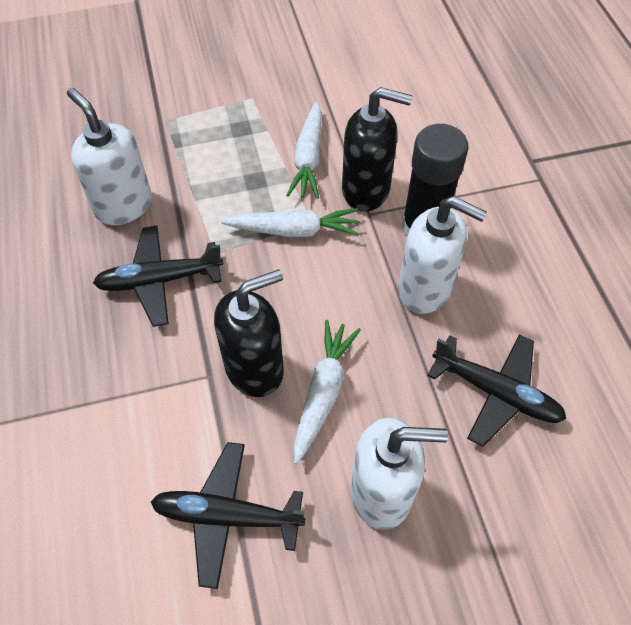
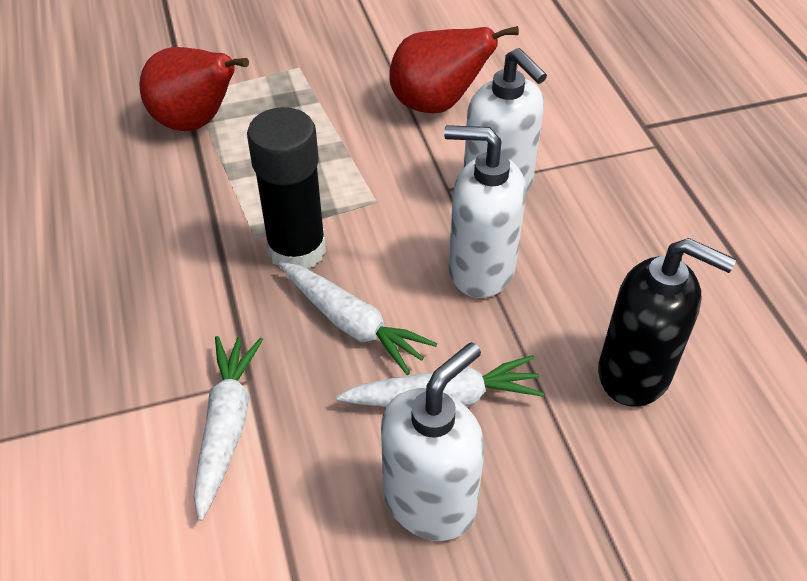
black plane: [93,226,224,327] [151,442,305,589] [427,334,566,447] = 3 -> none = 0
black soap dispenser: [214,270,284,397] [342,87,413,211] = 2 -> [598,238,736,407] = 1
red pear: none = 0 -> [139,47,249,131] [389,26,519,113] = 2

